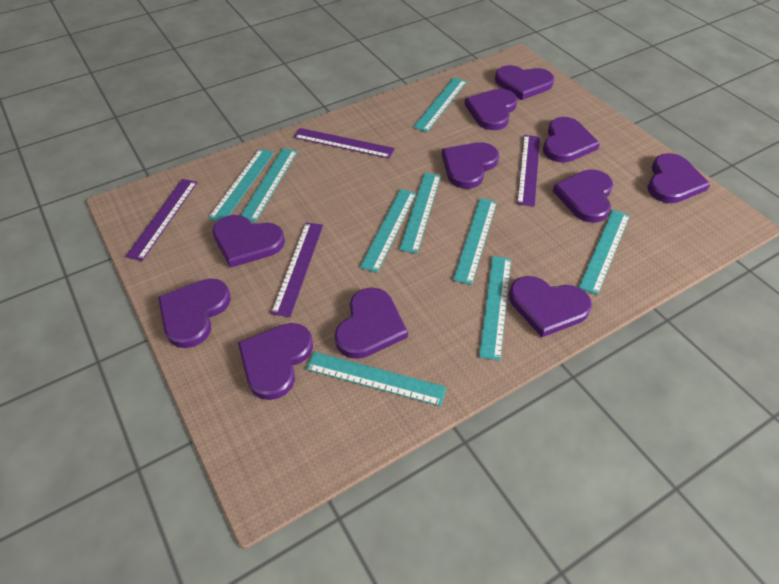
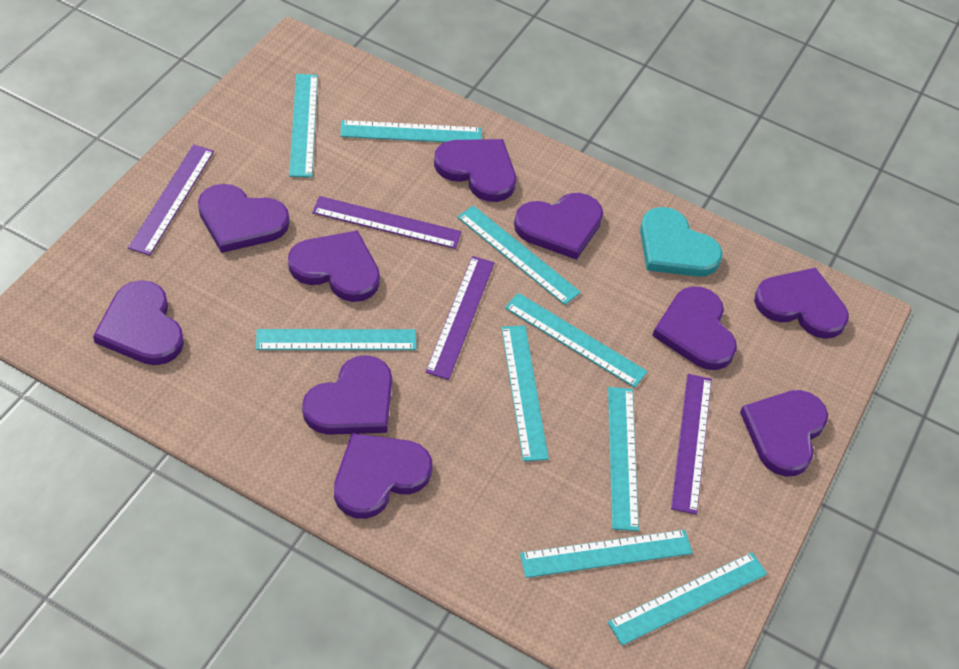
purple heart: [158,279,231,348] [212,215,285,268] [238,323,313,400] [335,288,408,359] [442,142,499,189] [465,89,517,130] [495,65,554,100] [509,276,592,337] [543,117,600,163] [553,169,613,223] [648,153,710,203] = 11 -> [93,280,184,365] [198,184,289,253] [288,230,380,302] [302,355,392,435] [334,433,432,519] [434,139,516,202] [514,193,603,260] [652,286,737,370] [740,390,828,477] [754,268,849,339] = 10
turquoise heart: none = 0 -> [640,207,723,277] = 1

